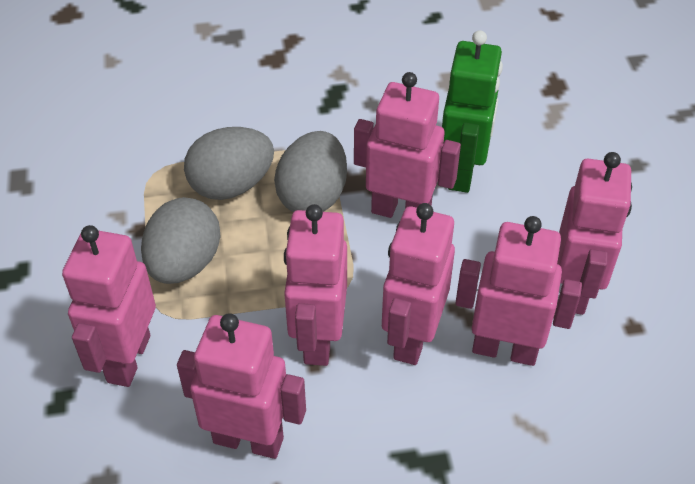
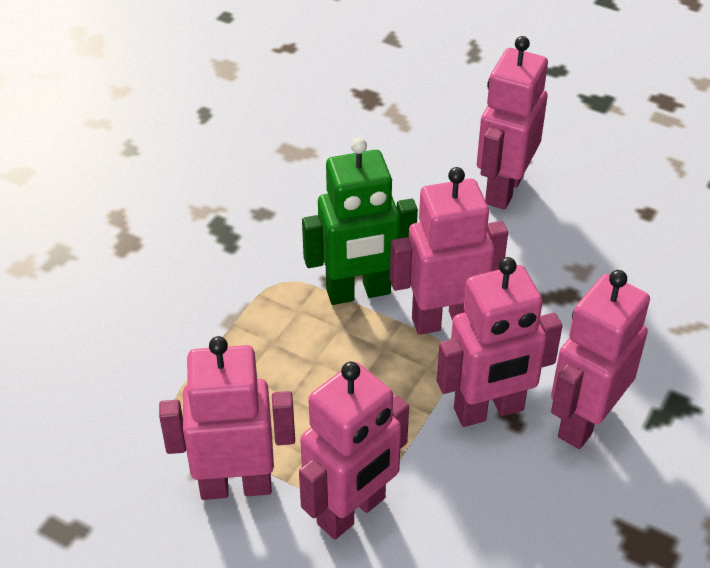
grey egg: [141,197,221,284] [184,127,274,200] [274,131,347,212] = 3 -> none = 0
pink robot: [62,225,156,387] [177,313,306,459] [284,204,347,366] [354,72,461,218] [382,203,455,365] [456,216,582,366] [557,152,632,315] = 7 -> [159,336,295,500] [299,362,409,539] [390,167,508,335] [437,257,562,427] [477,36,548,210] [551,270,650,449] = 6

